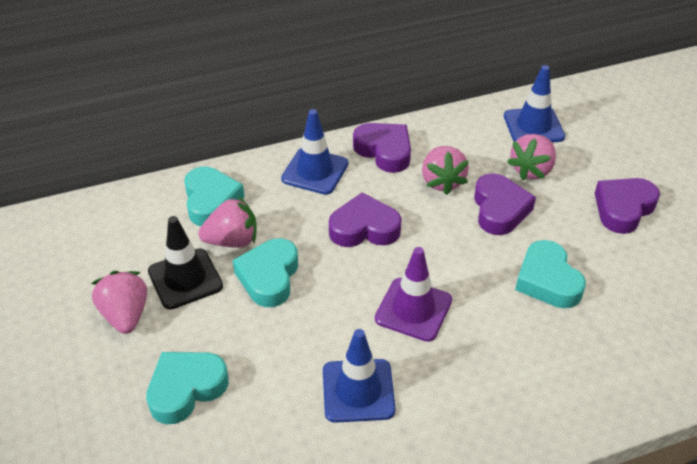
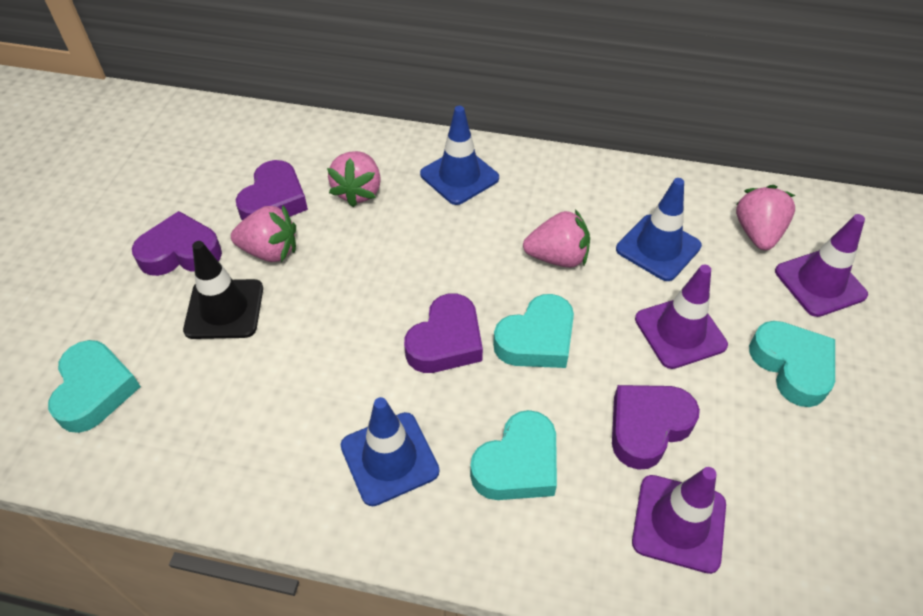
purple traffic cone: [375,247,452,342] = 1 -> [632,467,726,574] [635,264,728,369] [775,214,868,317] = 3

